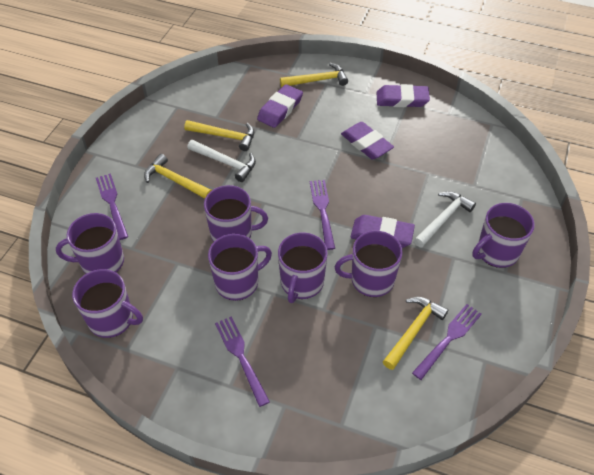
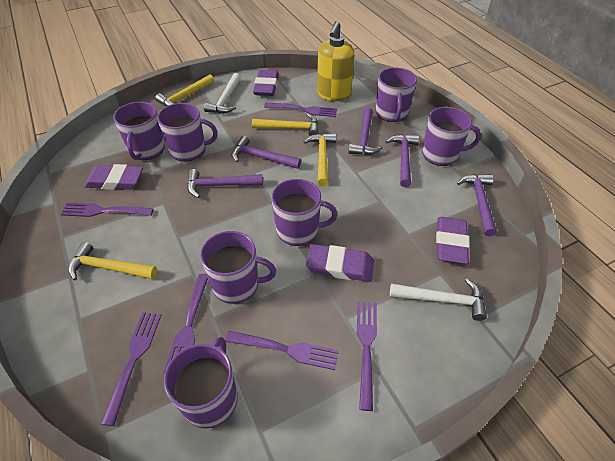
purple fork: [96,173,128,240] [215,316,270,407] [310,180,335,250] [412,304,482,380] = 4 -> [61,203,154,217] [101,312,161,426] [164,274,208,373] [225,331,339,370] [264,103,337,117] [357,301,377,411] = 6
purple hammer: none = 0 -> [187,169,263,198] [232,136,301,169] [348,108,383,155] [385,134,419,187] [457,174,497,236] = 5
yellow soap dispenser: none = 0 -> [317,21,355,101] = 1

